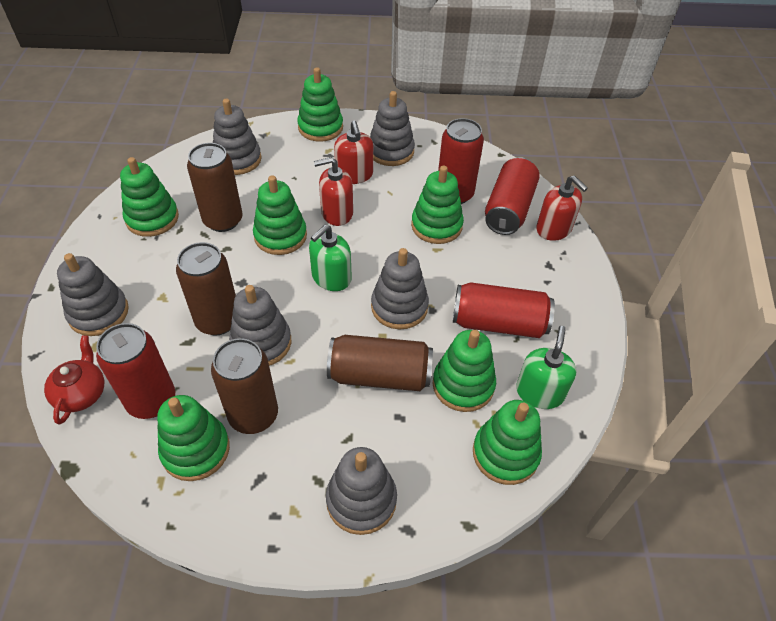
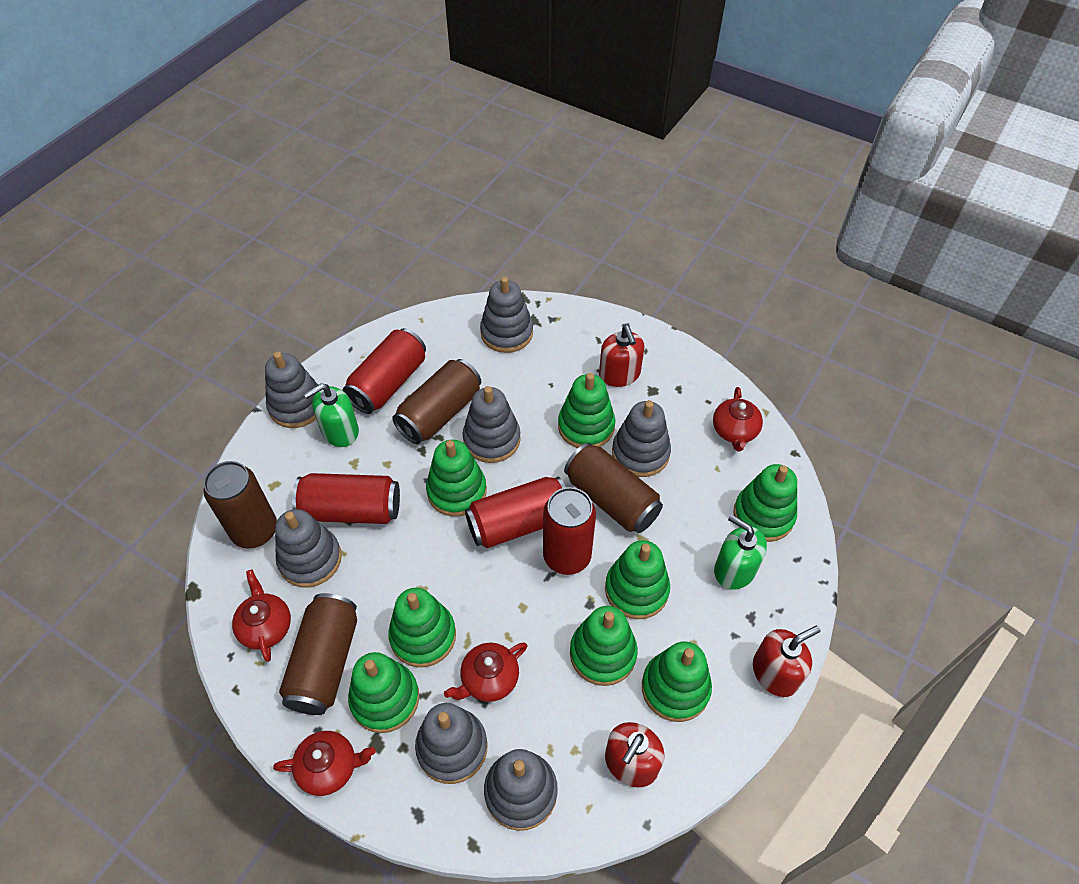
green stacking toy: [120,157,179,237] [157,395,230,481] [253,175,307,255] [297,67,343,142] [411,166,464,244] [432,330,496,412] [473,400,542,485] = 7 -> [348,652,419,733] [388,588,456,667] [426,440,487,517] [558,373,615,448] [570,606,638,686] [605,540,670,619] [642,641,712,722] [733,464,797,542] = 8
grey stacking toy: [57,253,129,336] [213,99,261,175] [229,285,291,366] [326,447,397,535] [370,91,415,166] [371,248,429,329] = 6 -> [265,351,318,428] [275,509,342,588] [415,703,488,784] [463,386,521,463] [480,277,533,353] [484,749,558,831] [612,400,671,477] = 7
red teapot: [44,335,104,425] = 1 -> [232,569,291,662] [273,731,376,796] [444,642,527,702] [713,387,763,452] = 4

